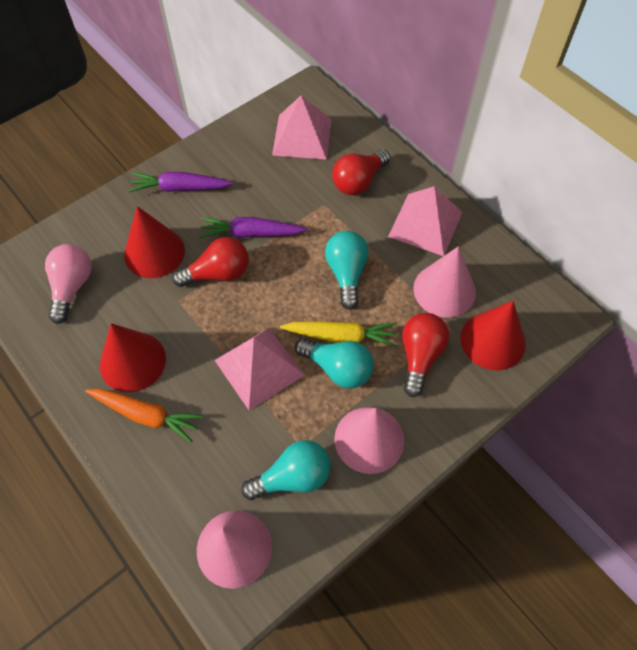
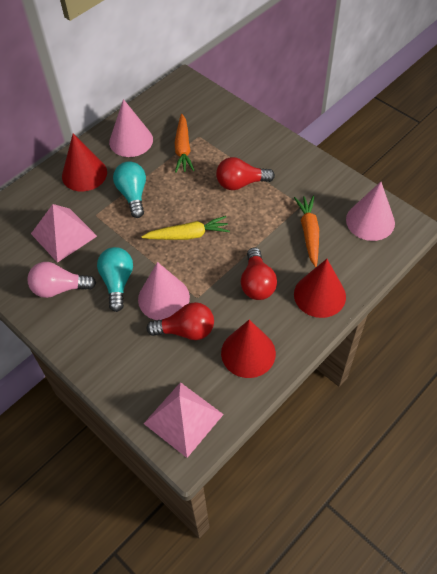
orange carrot: [85,389,203,443] = 1 -> [175,114,195,173] [294,196,319,267] = 2
pink pyramid: [215,328,305,410] [272,96,332,160] [388,186,462,256] = 3 -> [31,204,97,263] [144,382,224,458] = 2
purple carrot: [129,172,234,192] [199,217,308,238] = 2 -> none = 0
turquoise light bulb: [241,440,331,500] [295,338,374,388] [325,231,369,310] = 3 -> [97,247,133,312] [113,161,146,218] = 2

